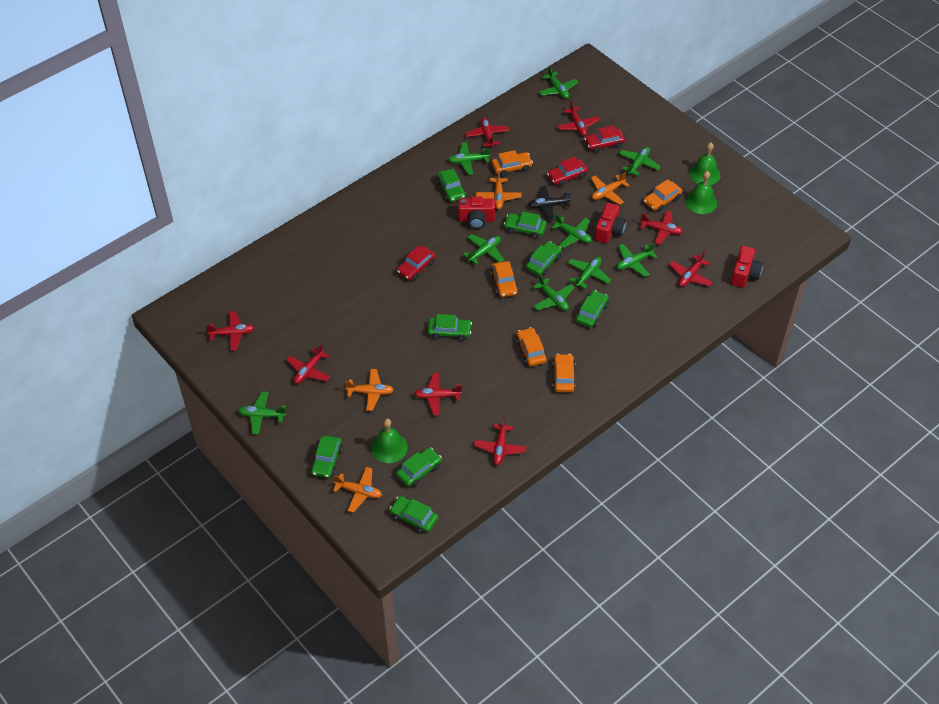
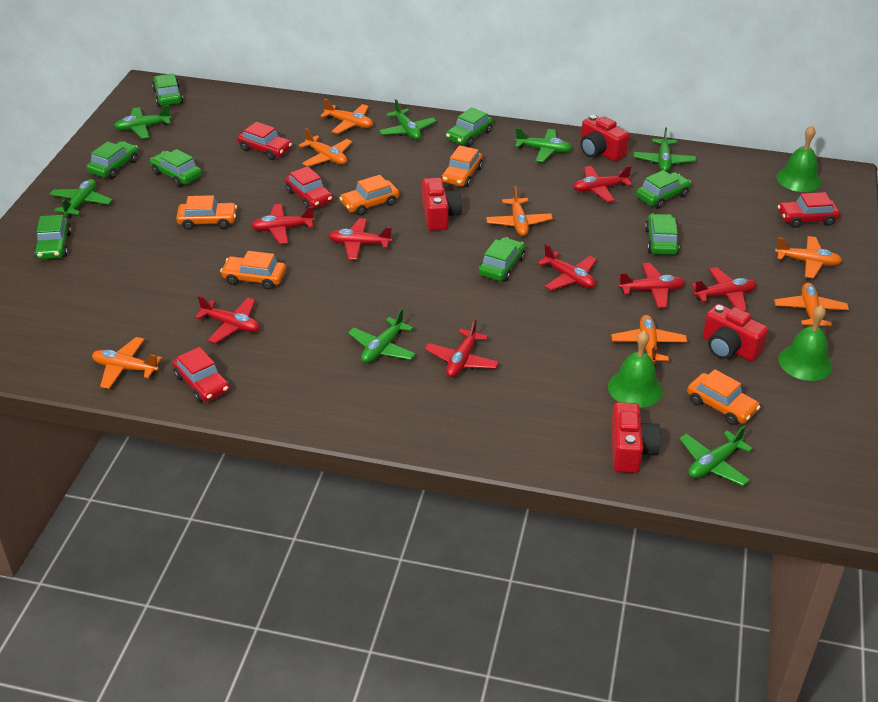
black plane: [528,186,571,220] = 1 -> none = 0
green plane: [238,391,286,435] [448,142,490,175] [464,234,504,265] [533,274,575,311] [539,66,579,99] [552,214,592,248] [568,257,611,289] [617,243,657,277] [619,147,661,176] = 9 -> [49,179,113,218] [114,105,171,139] [348,309,416,363] [379,99,437,140] [515,128,572,162] [633,127,696,172] [679,425,753,486] = 7
orange plane: [333,467,382,513] [345,369,394,411] [476,170,522,209] [591,172,630,205] = 4 -> [92,337,162,389] [299,128,352,166] [320,98,373,134] [486,186,553,236] [611,315,687,364] [774,283,849,326] [775,236,842,278] = 7
red camera: [458,196,495,229] [595,203,627,243] [731,246,763,287] = 3 -> [422,178,462,231] [580,115,629,161] [611,402,661,473] [703,304,768,362] = 4
red car: [397,245,436,280] [547,157,588,187] [584,125,625,153] = 3 -> [172,347,230,402] [237,122,292,160] [285,166,333,209] [778,192,840,228] = 4

